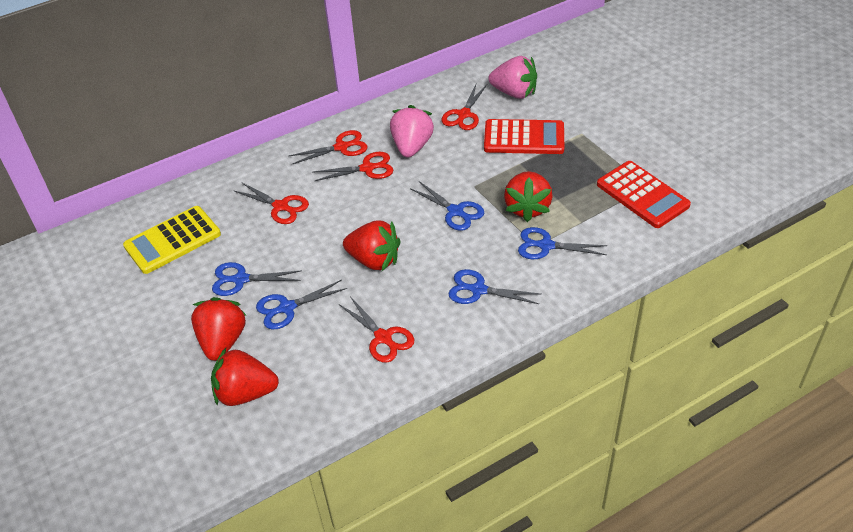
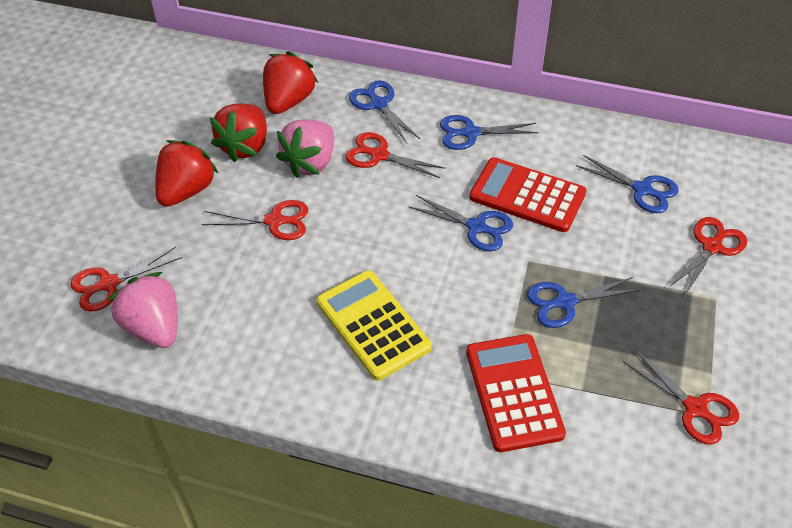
red strawberry: [191,297,247,361] [211,348,279,406] [343,220,400,271] [504,171,552,222] = 4 -> [155,140,219,207] [210,103,267,162] [263,51,318,114] = 3

